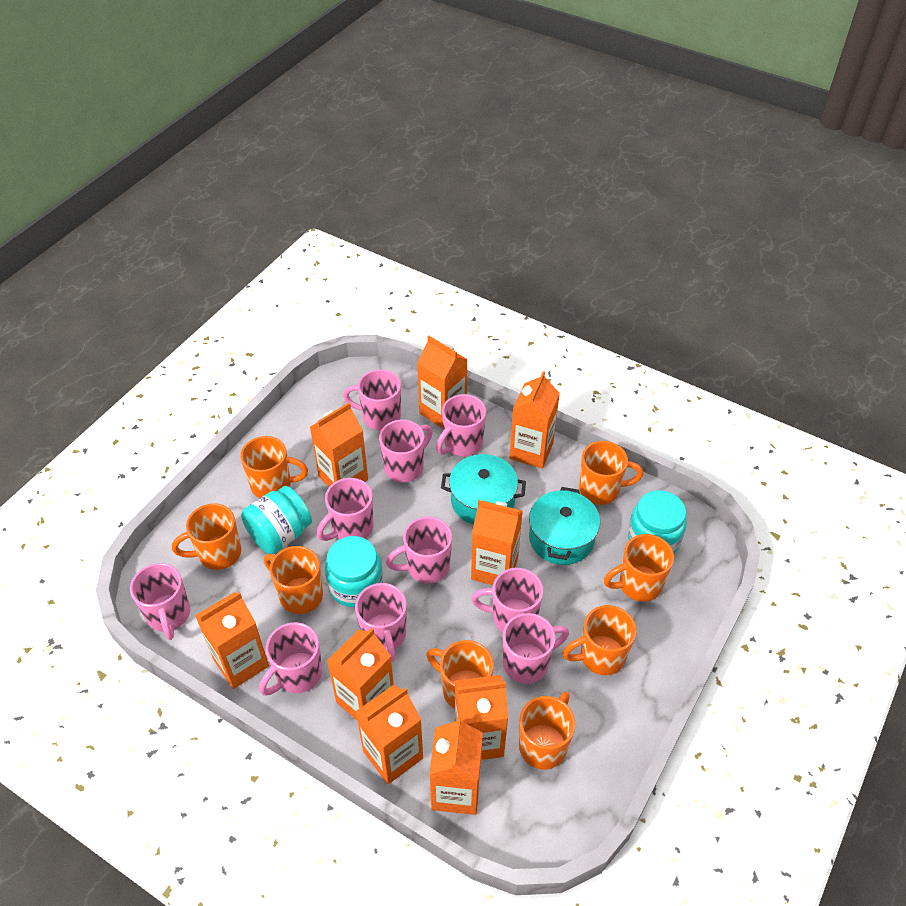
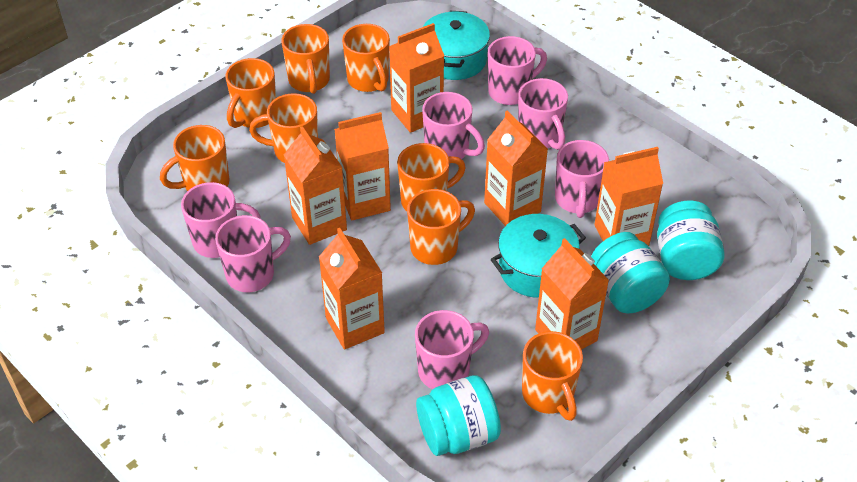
orange carton: [195,592,269,689] [310,402,368,487] [327,628,394,720] [355,685,423,784] [417,336,468,428] [429,717,483,815] [455,675,508,760] [471,500,523,585] [509,371,560,469] = 9 -> [284,126,347,245] [319,228,385,350] [334,112,391,220] [389,23,444,133] [484,111,548,226] [535,238,609,350] [594,147,663,246] = 7
pink mug: [130,563,190,640] [259,622,322,696] [317,478,374,541] [343,369,401,430] [355,583,407,662] [379,420,433,483] [386,517,452,583] [436,394,486,456] [471,568,544,632] [503,613,569,684] = 10 -> [181,182,261,258] [215,215,291,292] [415,310,489,389] [422,92,485,159] [488,36,547,105] [518,78,568,150] [555,140,609,218] = 7

